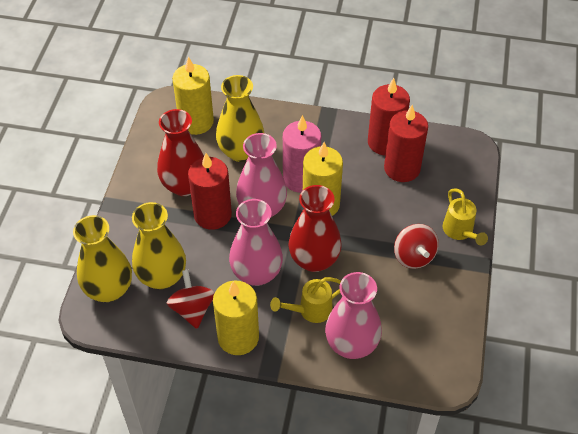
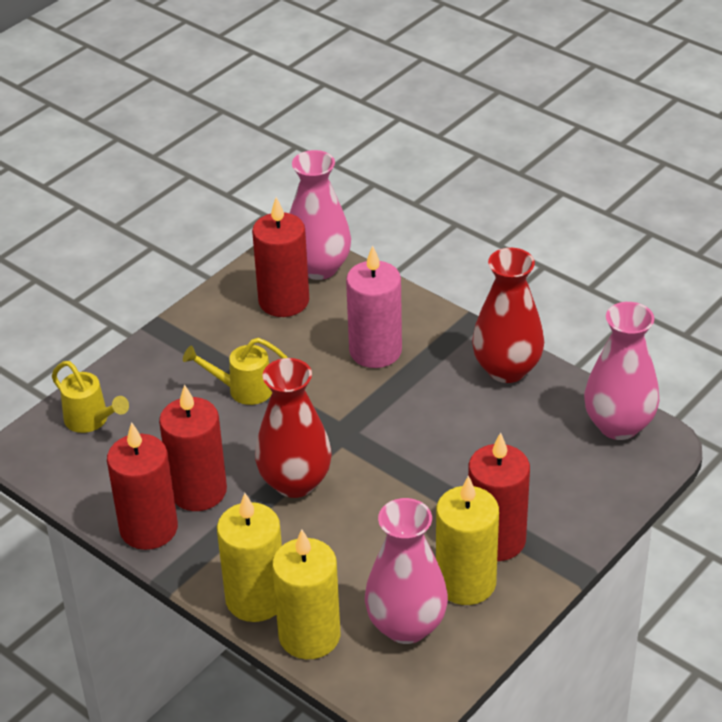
red candle: [188,153,232,230] [368,78,410,155] [384,105,428,182] = 3 -> [107,422,178,550] [159,385,227,511] [252,197,309,317] [468,432,530,561] = 4
red spinning top: [167,270,215,329] [394,224,439,269] = 2 -> none = 0
yellow vase: [73,215,132,302] [132,202,186,289] [216,75,264,162] = 3 -> none = 0

